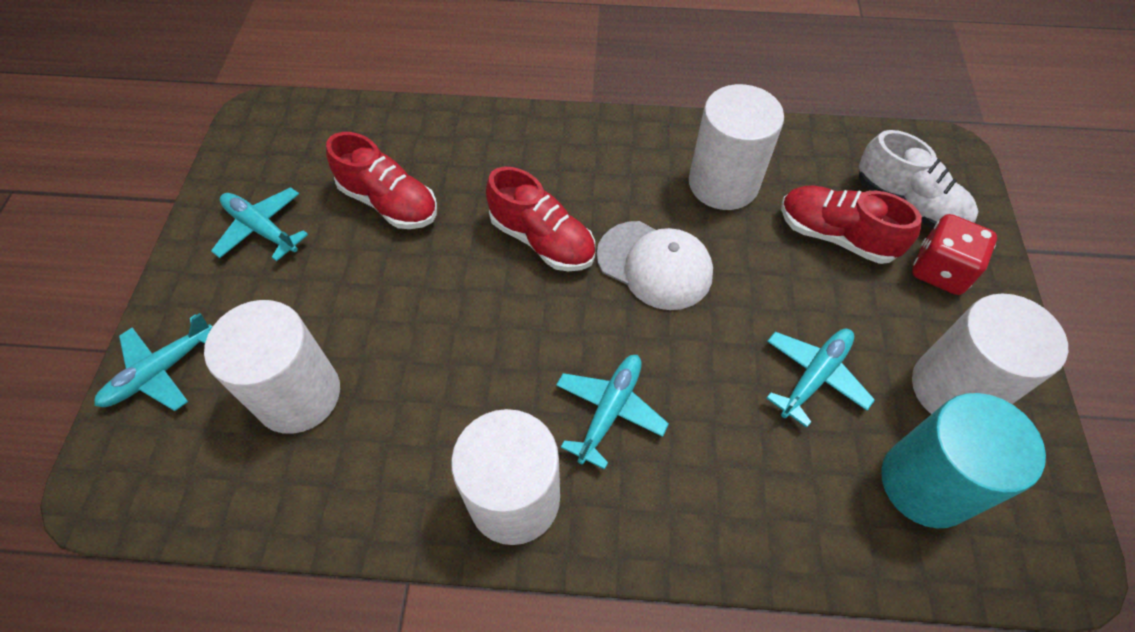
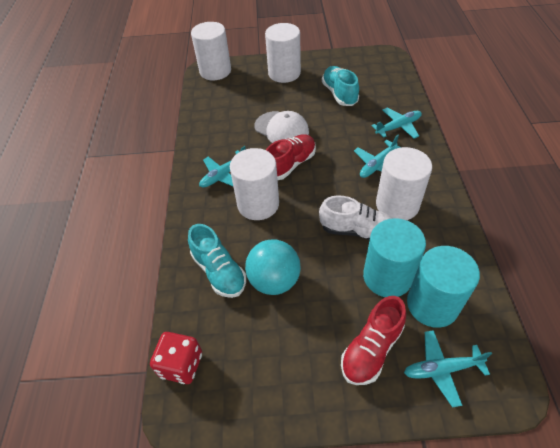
red shoe: [326,132,437,229] [486,167,595,271] [781,185,922,264] = 3 -> [266,134,316,180] [341,296,406,385] = 2
turquoise ball: none = 0 -> [245,239,301,295] = 1
turquoise cylinder: [881,393,1046,528] = 1 -> [363,218,426,297] [407,246,480,328] = 2
turquoise shoe: none = 0 -> [188,224,246,298] [322,66,359,106] = 2

